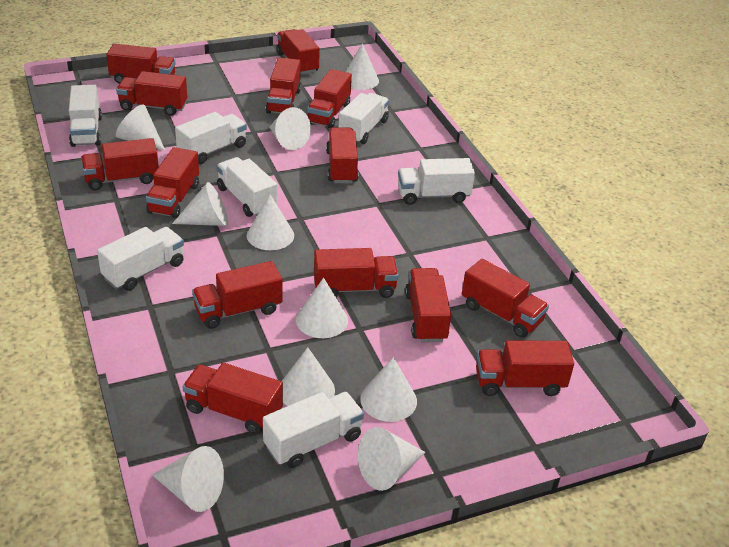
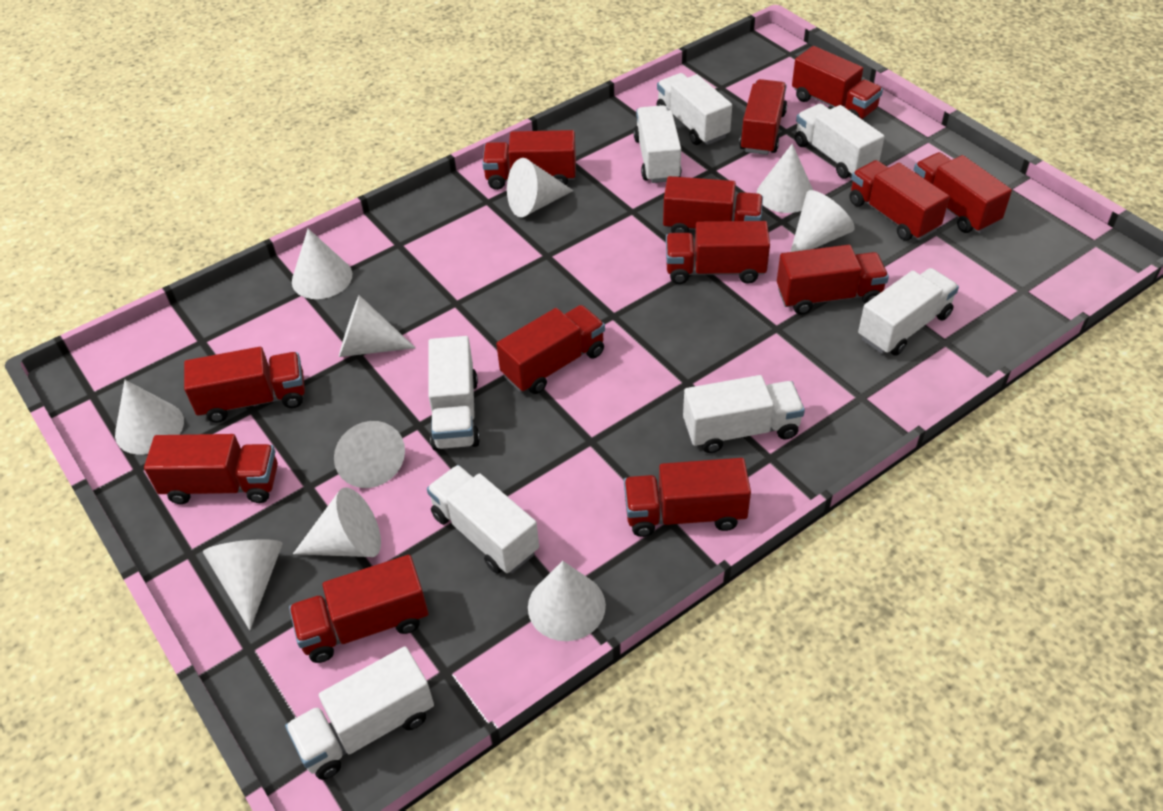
red truck: [81,138,159,190] [106,44,176,84] [116,71,187,116] [146,147,199,218] [183,363,283,434] [192,261,283,329] [266,58,301,114] [277,29,320,75] [307,69,352,128] [314,248,399,298] [326,127,359,183] [405,268,451,342] [462,259,549,338] [476,340,574,396] = 14 -> [144,434,278,504] [184,347,305,423] [289,555,428,663] [482,130,576,190] [496,305,605,394] [624,458,751,537] [663,176,763,233] [666,221,770,284] [739,79,787,155] [777,245,889,315] [792,46,883,119] [850,160,949,241] [914,152,1012,233] = 13
white truck: [69,85,102,147] [97,227,184,291] [175,112,247,164] [216,157,277,217] [263,392,364,468] [338,93,389,144] [398,158,475,205] = 7 -> [285,646,434,780] [427,465,539,574] [428,336,480,450] [634,105,682,183] [657,73,732,145] [683,375,805,453] [795,104,885,179] [858,268,959,356] = 8

